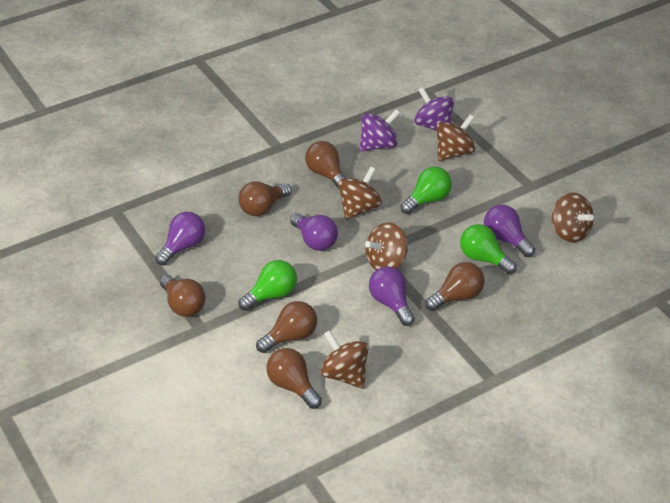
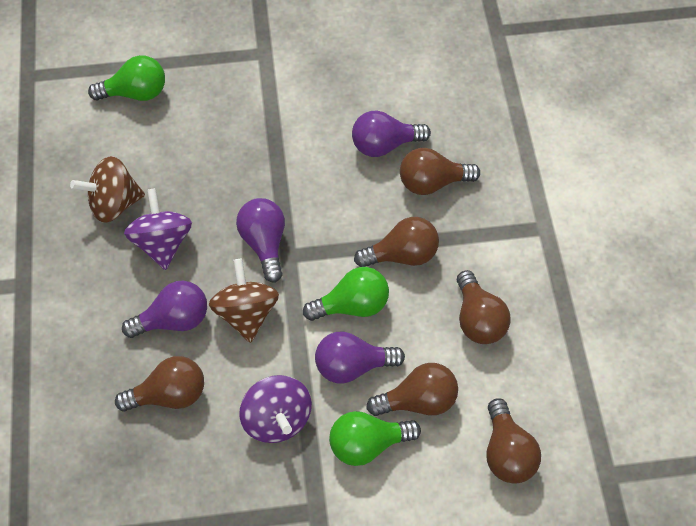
brown spinning top: [320,330,369,389] [338,167,382,220] [365,222,408,270] [436,115,475,161] [552,193,594,242] = 5 -> [70,156,145,223] [209,259,279,343] = 2

